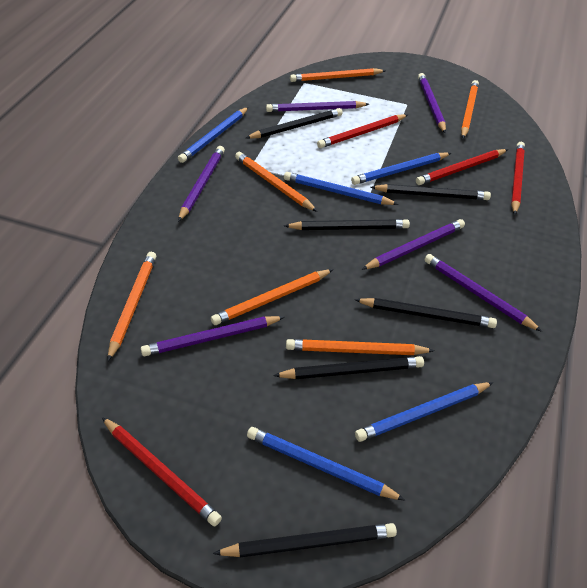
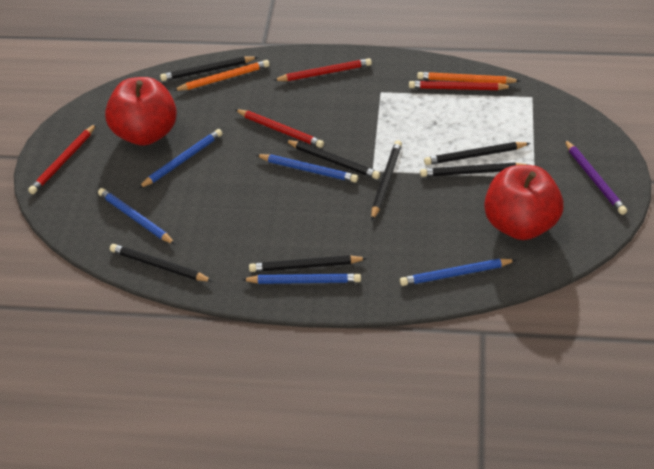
black pencil: [213,523,397,557] [246,108,343,139] [273,356,424,379] [284,219,410,230] [354,298,497,328] [371,184,491,200] = 6 -> [110,244,212,282] [160,56,258,81] [249,255,367,272] [285,140,380,179] [371,140,402,220] [420,163,528,177] [424,142,530,165] = 7
orange pencil: [108,252,156,361] [211,269,333,325] [235,152,318,212] [286,339,435,355] [290,68,386,82] [461,80,479,139] = 6 -> [173,60,270,91] [417,72,520,84] = 2
purple pencil: [141,316,284,356] [178,146,225,222] [266,101,369,112] [361,219,465,270] [418,73,446,134] [424,254,542,332] = 6 -> [564,139,627,215] = 1
red apple: none = 0 -> [105,77,177,146] [484,165,564,240] = 2

